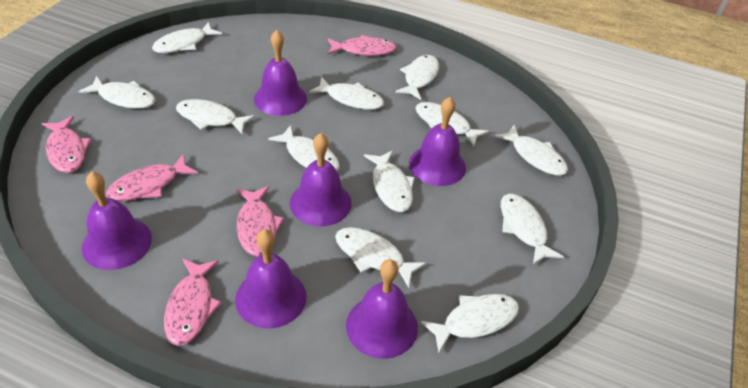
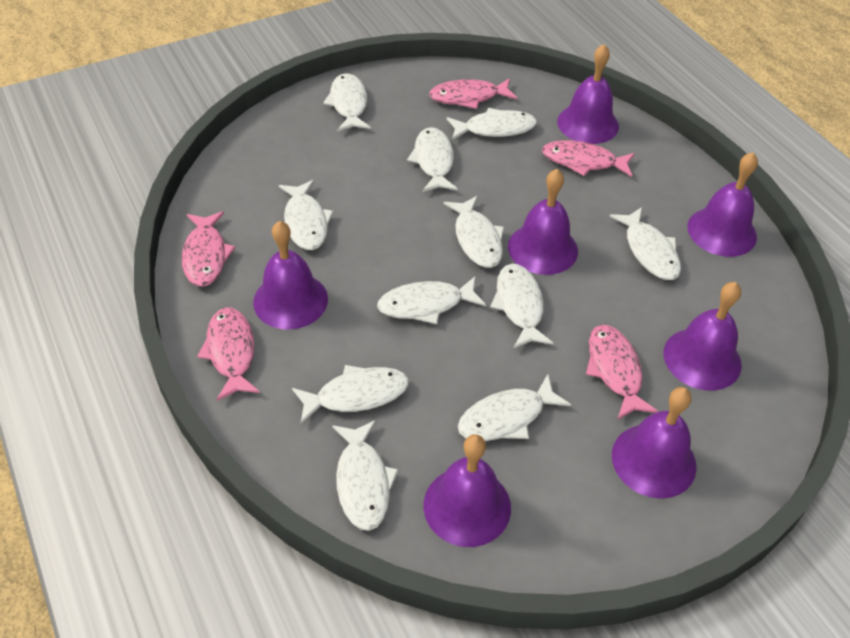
purple bell: [82,172,152,270] [235,229,307,328] [254,30,307,116] [290,133,352,226] [346,259,418,359] [409,97,466,186] = 6 -> [253,221,328,330] [423,434,511,547] [508,169,578,275] [557,44,619,144] [612,387,697,499] [663,282,742,391] [687,152,758,257] = 7
white fish: [78,76,156,109] [152,22,222,53] [176,99,255,134] [268,125,340,171] [309,77,384,110] [335,227,426,288] [364,150,415,212] [395,55,439,100] [415,102,489,147] [420,294,519,353] [495,125,568,176] [501,194,564,265] = 12 -> [279,180,334,250] [292,365,409,424] [323,73,371,131] [332,420,399,531] [377,277,486,324] [407,127,458,192] [444,196,504,268] [447,108,537,140] [458,374,571,441] [490,264,554,348] [609,207,681,280] = 11

